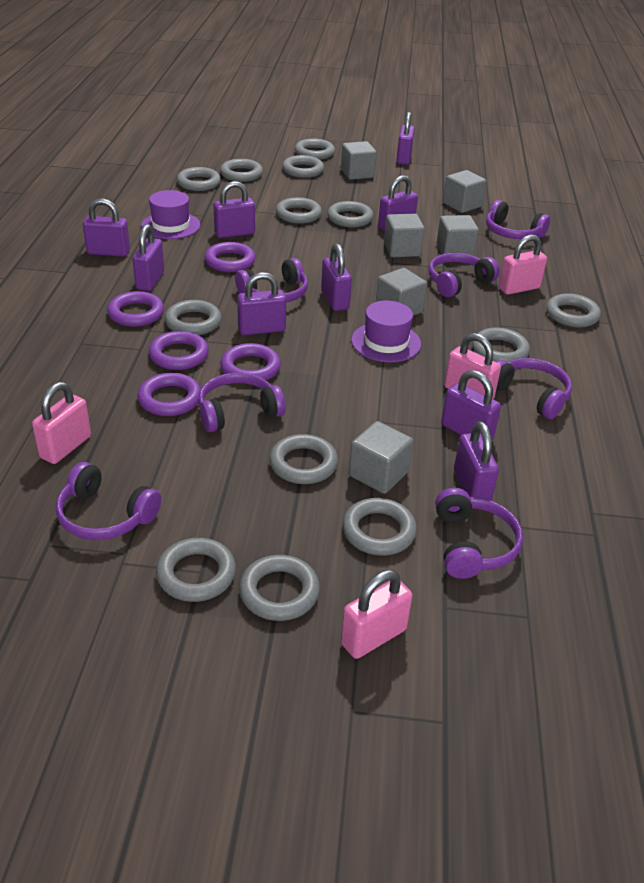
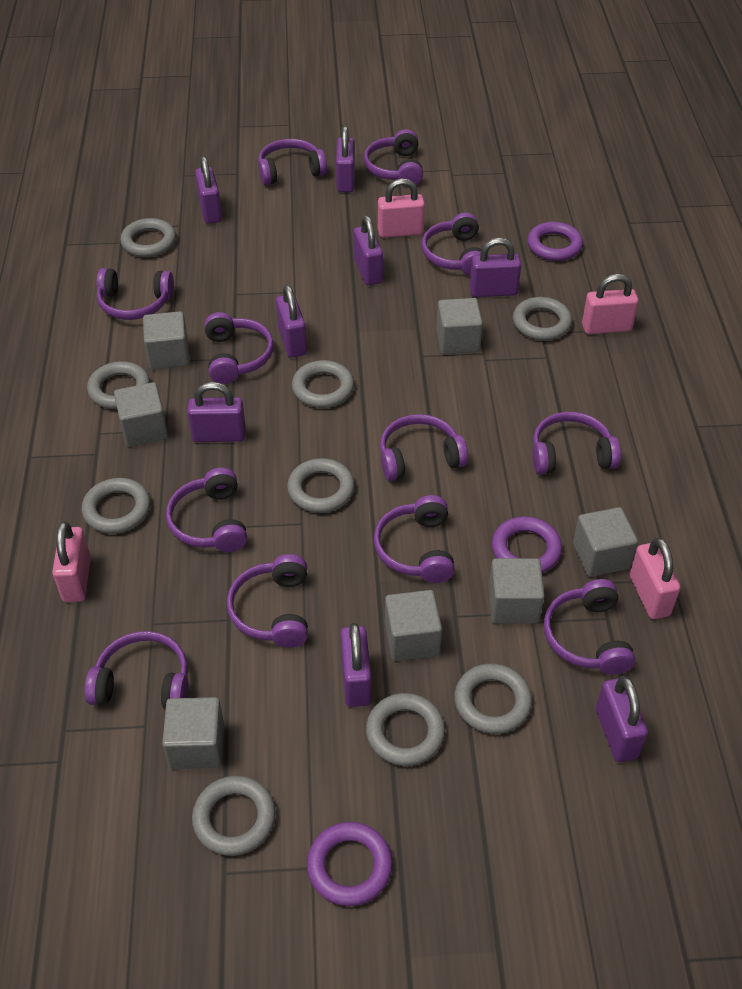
grey cube: [341,141,377,180] [349,421,413,494] [376,268,427,316] [384,214,425,257] [437,215,479,256] [443,170,486,213] = 6 -> [114,382,168,447] [143,311,190,370] [162,697,224,769] [385,590,442,661] [436,298,483,354] [489,558,544,624] [573,507,638,577] = 7
grey ring: [156,538,236,602] [165,300,222,335] [177,167,221,191] [220,159,263,182] [239,555,320,621] [270,434,338,484] [276,197,322,224] [282,155,324,178] [295,138,335,160] [328,201,373,227] [342,498,417,556] [472,327,530,362] [546,293,601,328] = 13 -> [82,478,150,534] [87,361,150,409] [120,218,176,257] [192,776,276,856] [287,458,355,513] [292,360,354,408] [366,693,445,766] [454,664,532,734] [513,297,572,341] = 9
purple hat: [141,190,201,239] [351,300,421,362] = 2 -> none = 0
purple headphones: [56,462,161,540] [198,373,286,432] [235,258,308,303] [428,253,500,297] [435,488,523,579] [486,200,550,239] [496,358,572,419] = 7 -> [84,631,189,710] [96,268,174,320] [166,467,247,552] [204,312,274,384] [227,554,308,648] [258,139,327,185] [364,129,423,185] [374,495,455,583] [380,414,468,481] [422,212,482,276] [533,412,621,474] [544,579,635,675] = 12
purple padlock: [83,198,130,257] [133,224,164,291] [213,181,255,238] [237,272,286,335] [321,243,352,311] [378,175,418,231] [397,112,414,165] [441,370,501,440] [454,421,499,501] = 9 -> [187,382,246,442] [195,156,222,224] [276,285,307,358] [336,126,355,192] [340,623,371,707] [354,215,383,285] [470,238,521,297] [596,676,648,762] = 8
purple ring: [107,291,164,327] [137,373,201,416] [149,331,209,370] [205,242,255,272] [220,343,281,380] = 5 -> [307,822,393,906] [492,516,562,573] [527,222,583,261] = 3

